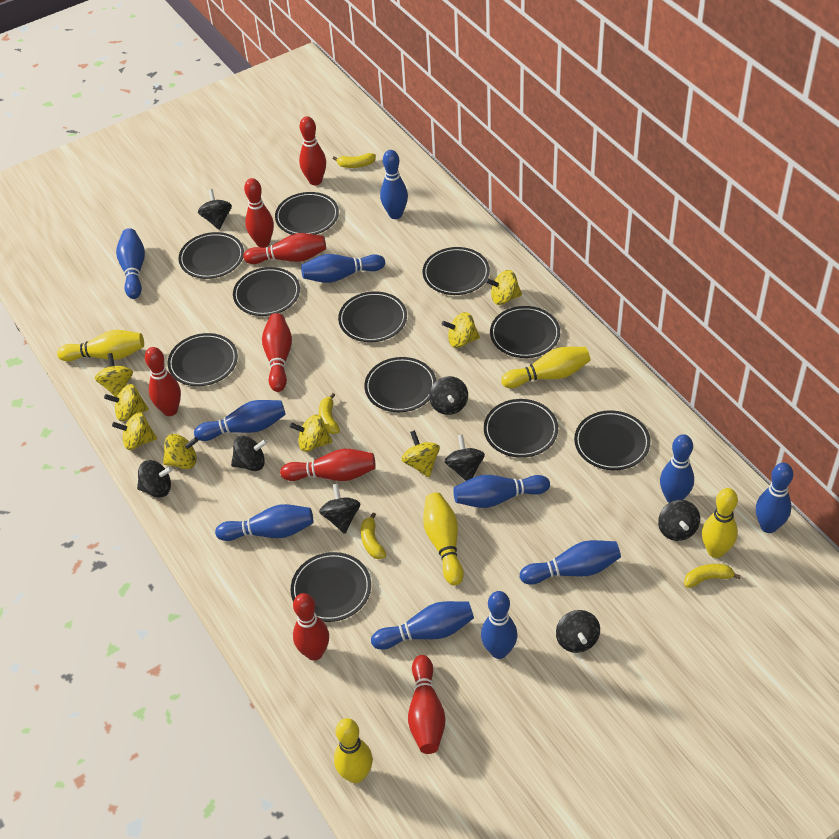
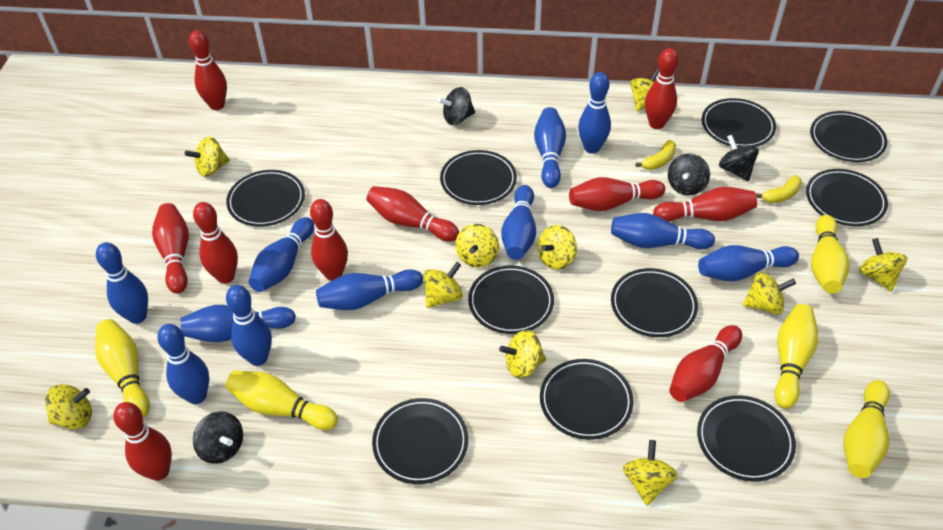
black plate: [168,333,238,386] [179,232,244,279] [233,267,300,316] [275,192,339,235] [291,552,371,622] [338,291,407,342] [364,357,436,412] [423,247,490,295] [484,399,558,458] [490,306,560,358] [574,410,650,470] = 11 -> [226,170,305,227] [372,398,468,484] [440,150,517,205] [468,265,554,334] [540,359,634,440] [611,268,698,337] [697,395,796,482] [702,98,776,148] [806,169,888,226] [810,111,888,162] = 10
black spinning top: [137,460,173,498] [198,189,232,230] [231,436,268,471] [319,484,360,534] [429,376,468,415] [445,434,485,481] [556,610,600,653] [658,500,700,541] = 8 -> [193,411,243,464] [438,87,475,125] [668,154,710,195] [719,135,759,181] = 4
red bowling pin: [145,347,181,416] [243,233,326,264] [244,178,274,248] [262,313,292,392] [280,449,376,481] [293,593,329,661] [299,116,326,185] [408,655,446,754] = 8 -> [113,402,172,481] [152,203,189,294] [189,30,227,110] [193,202,238,284] [310,199,348,281] [367,186,459,241] [569,177,665,211] [645,48,679,129] [653,187,757,222] [669,325,742,402] = 10
yellow banana: [319,393,340,434] [333,153,376,168] [361,512,386,559] [684,564,741,588] = 4 -> [635,140,676,170] [756,175,802,203] = 2
yellow spinning top: [95,353,133,397] [104,384,149,421] [112,412,157,450] [163,434,199,469] [289,414,332,452] [401,430,440,477] [442,312,480,348] [485,270,522,305] = 8 -> [45,384,92,429] [185,136,230,177] [424,262,463,308] [455,224,499,268] [499,330,546,378] [537,225,577,270] [623,440,677,506] [630,69,659,111] [743,272,796,315] [859,238,907,292] = 10

